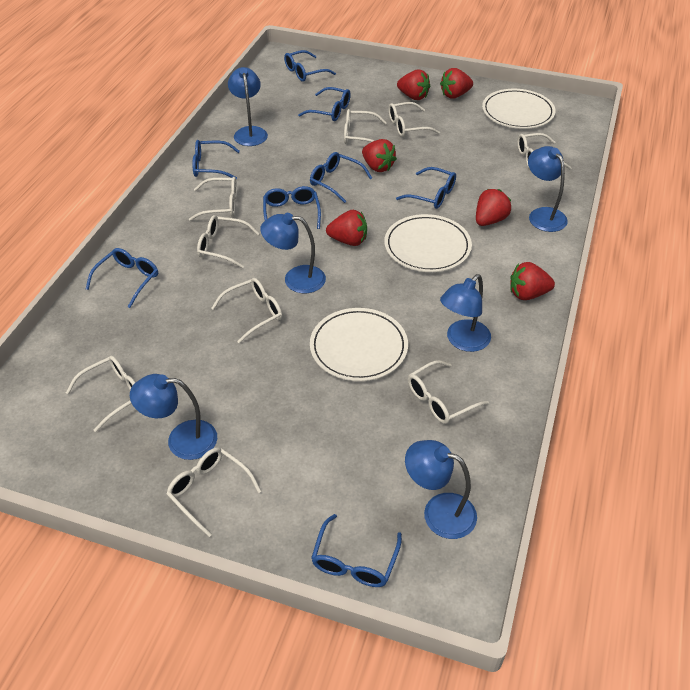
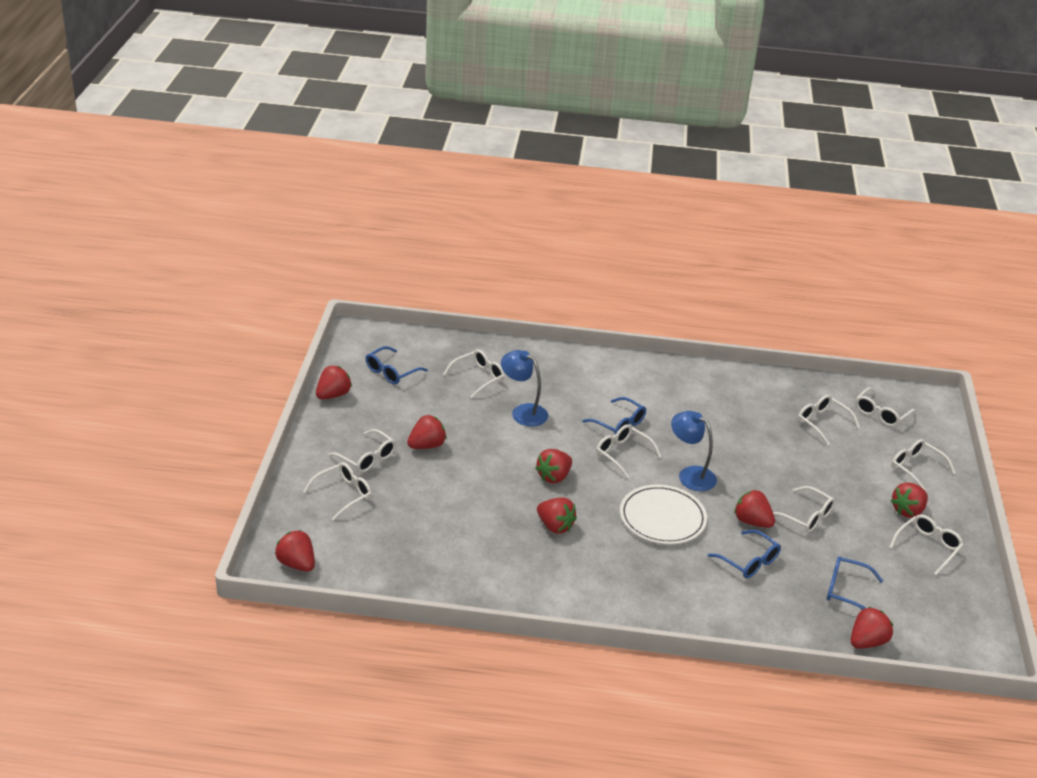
blue glasses: [86,248,158,308] [192,140,240,179] [263,186,321,229] [284,50,336,82] [298,87,351,121] [310,152,372,203] [311,514,402,587] [396,167,456,209] = 8 -> [366,346,428,384] [582,397,646,434] [708,530,781,578] [827,556,883,609] = 4
blue lamp: [130,374,217,460] [228,67,268,146] [260,213,326,293] [405,440,477,539] [440,274,491,352] [528,146,568,232] = 6 -> [501,350,548,427] [671,411,717,491] = 2
red strawberry: [326,210,367,246] [362,139,397,172] [397,69,430,100] [440,68,473,98] [476,189,511,226] [510,262,555,300] = 6 -> [275,530,315,572] [316,366,352,399] [407,415,447,449] [535,449,572,484] [537,498,577,534] [734,490,775,528] [851,607,893,649] [890,482,928,518] = 8
white plate: [310,308,408,381] [384,214,472,272] [482,89,556,129] = 3 -> [620,484,707,544] = 1

